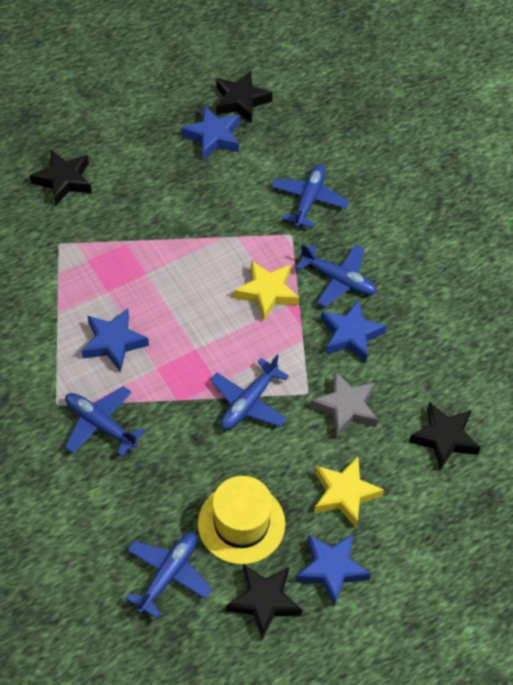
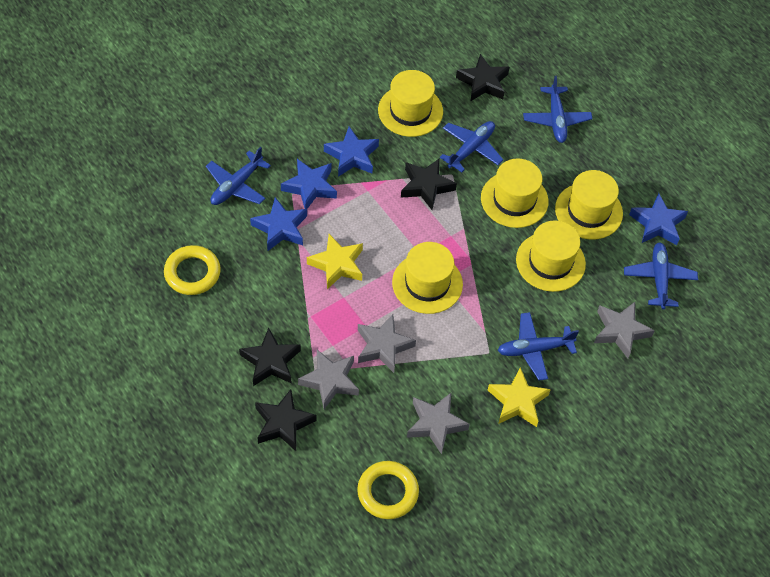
grey star: [310,371,378,438] = 1 -> [298,350,359,409] [358,314,416,373] [407,393,470,454] [594,302,655,359] = 4
yellow hat: [198,476,285,565] = 1 -> [378,70,443,137] [392,242,463,314] [481,159,549,228] [516,221,586,292] [555,170,623,240] = 5
yellow ring: none = 0 -> [164,245,221,295] [357,461,419,519] = 2

